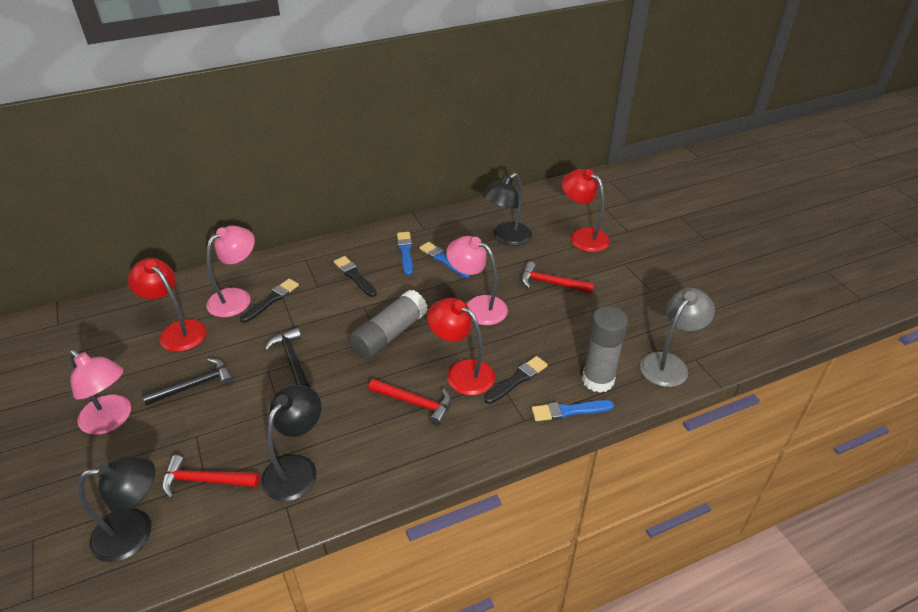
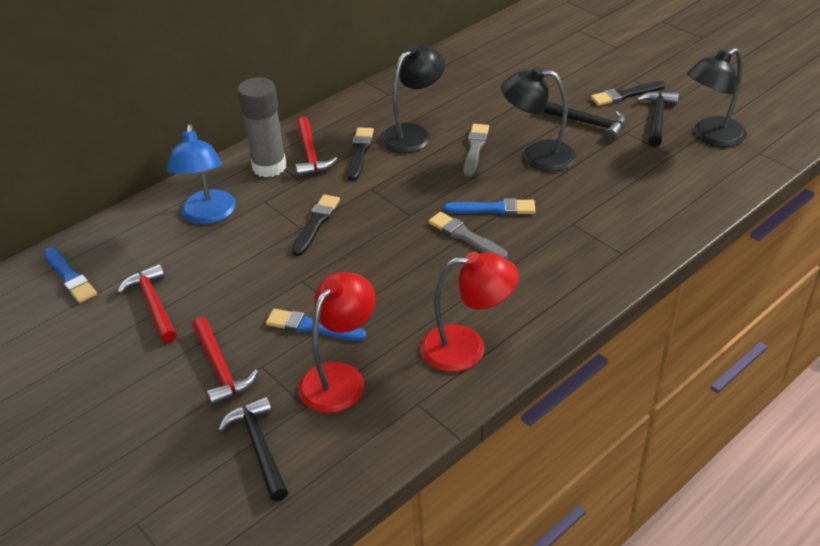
black hammer: [142,358,233,405] [264,328,310,387] = 2 -> [218,396,288,501] [543,102,626,140] [636,91,679,147] = 3
blue lamp: none = 0 -> [167,124,236,224] = 1
grey brush: none = 0 -> [428,212,507,259] [463,124,489,177] = 2
grey glue stick: [349,290,428,359] [582,306,629,393] = 2 -> [237,77,286,177] = 1
grey lamp: [640,288,715,387] = 1 -> none = 0
pink lamp: [69,350,131,435] [206,226,255,317] [446,236,508,325] = 3 -> none = 0
red lamp: [128,258,206,352] [427,298,495,395] [562,169,610,252] = 3 -> [298,272,376,413] [420,252,519,372] = 2

